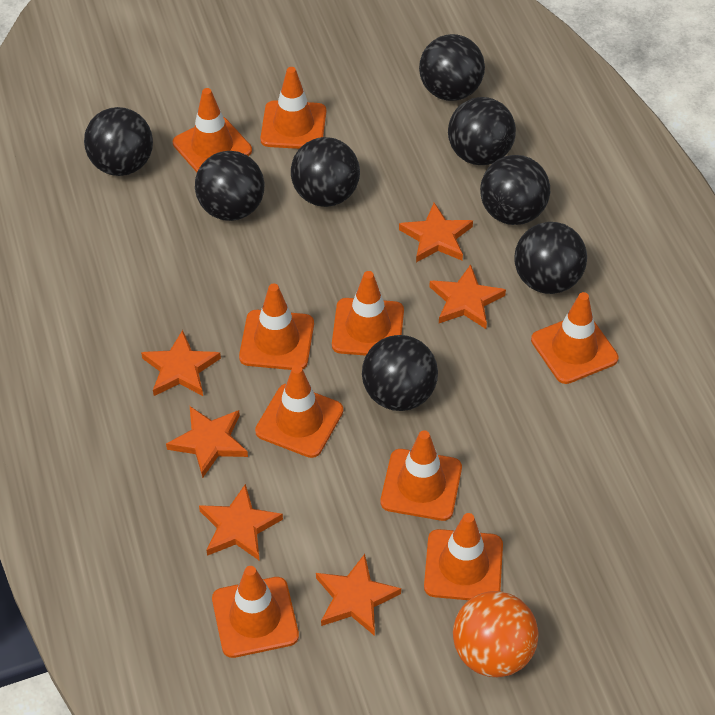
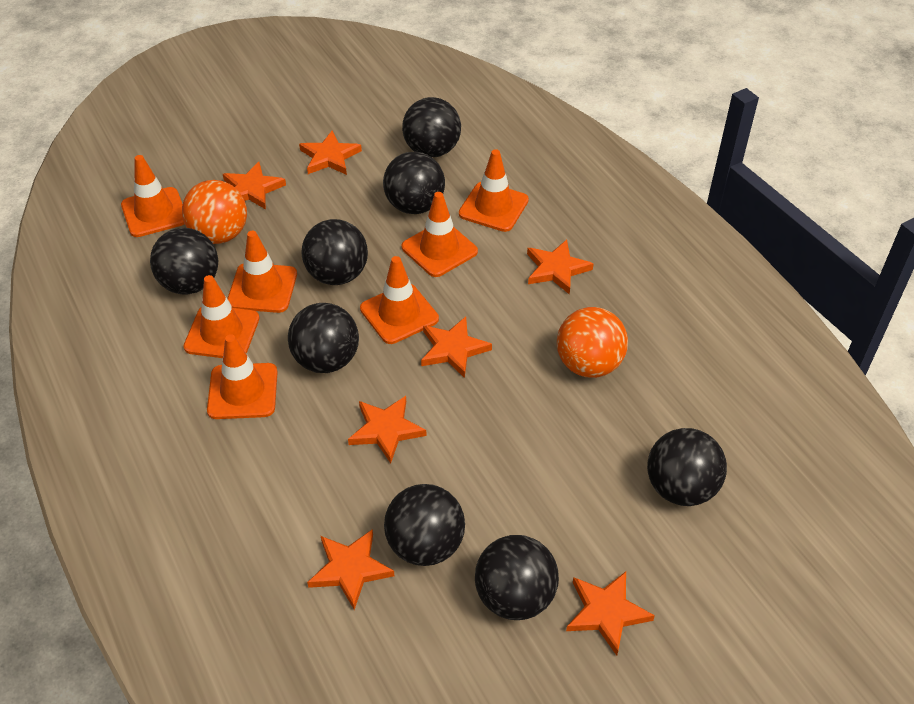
orange ball: [453,591,538,677] = 1 -> [182,180,247,244] [557,307,628,378] = 2
orange star: [141,330,221,396] [166,406,248,478] [199,484,283,561] [316,554,401,636] [399,203,473,262] [429,264,506,329] = 6 -> [223,162,286,209] [299,130,362,175] [307,529,394,610] [348,396,427,463] [421,317,492,378] [527,240,594,295] [566,571,655,656] = 7
orange traffic cone: [173,88,252,172] [212,566,299,658] [239,284,314,370] [255,365,343,458] [260,67,326,149] [332,271,404,356] [381,430,462,521] [424,513,503,600] [531,292,618,384] = 9 -> [121,155,184,237] [183,275,259,358] [207,334,278,419] [227,231,297,313] [360,256,439,344] [401,192,478,277] [459,149,529,232] = 7

